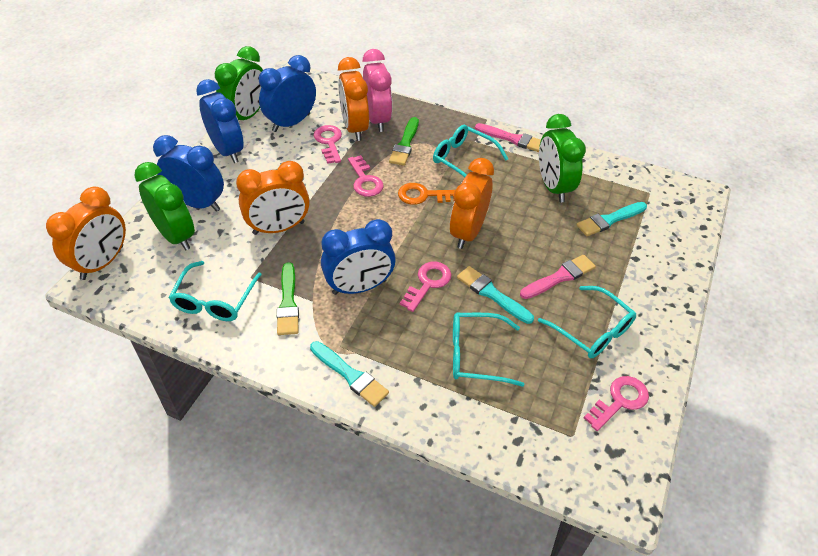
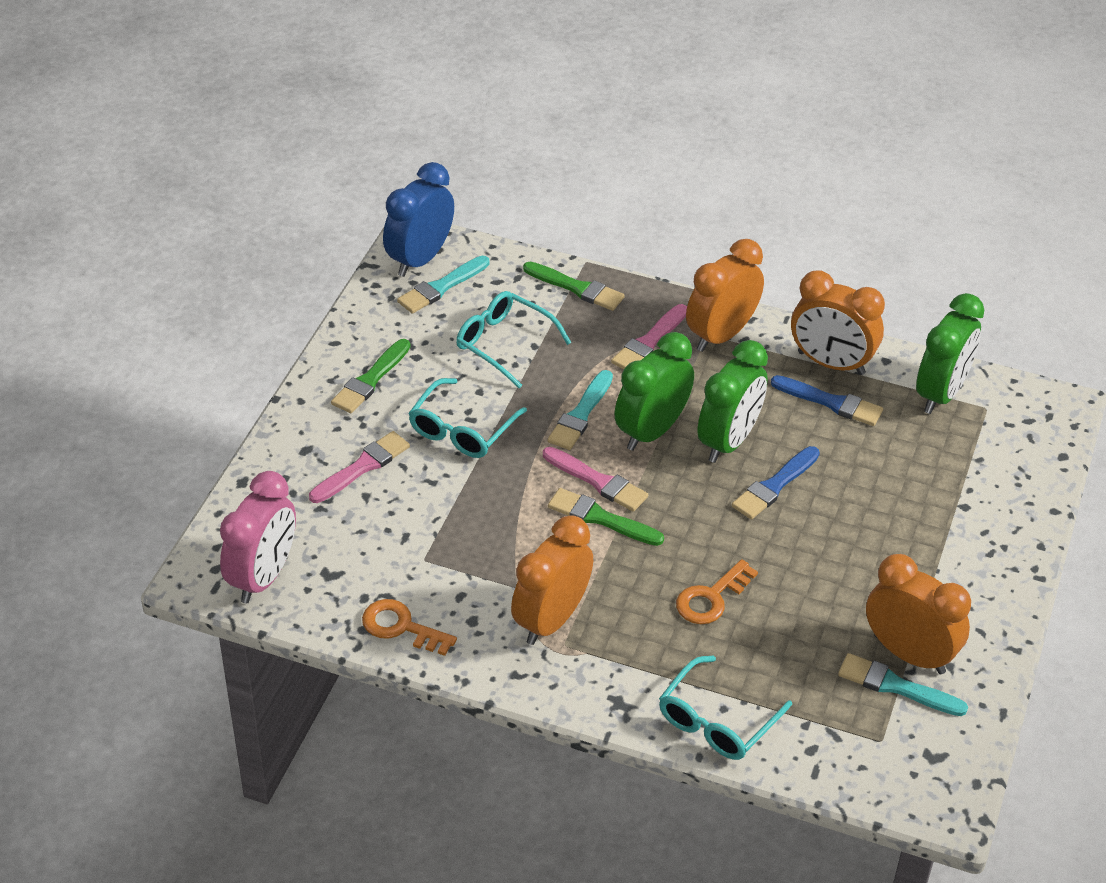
blue brush: none = 0 -> [732,446,820,519] [771,375,883,426] = 2
blue clock: [153,135,224,211] [196,79,244,163] [259,55,316,132] [321,219,396,295] = 4 -> [383,162,454,277] = 1
green brush: [277,262,299,335] [389,117,419,166] = 2 -> [331,339,410,413] [523,262,625,311] [548,488,664,546] = 3
orange key: [398,183,455,205] = 1 -> [362,599,457,656] [676,559,758,624] = 2
pink brush: [475,123,541,152] [520,255,596,299] = 2 -> [309,431,410,503] [543,447,648,512] [611,304,687,369] = 3
pink key: [313,125,342,164] [348,155,384,197] [400,262,451,312] [584,376,649,431] = 4 -> none = 0
turquoise glasses: [169,261,262,321] [433,125,508,177] [453,313,524,387] [538,286,636,359] = 4 -> [408,378,527,458] [456,291,572,388] [659,656,792,760] = 3

